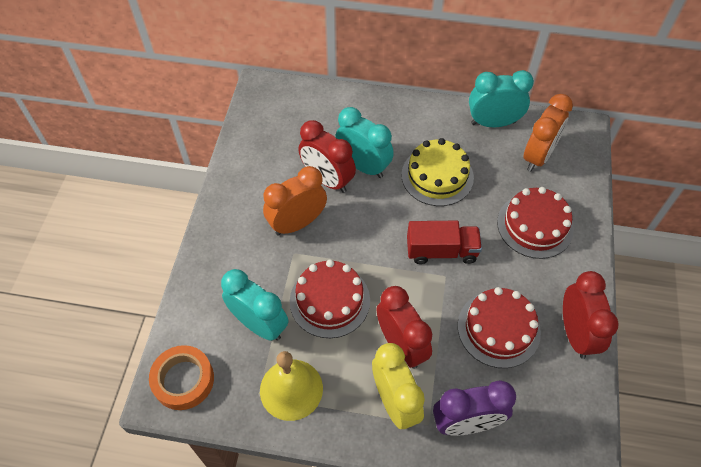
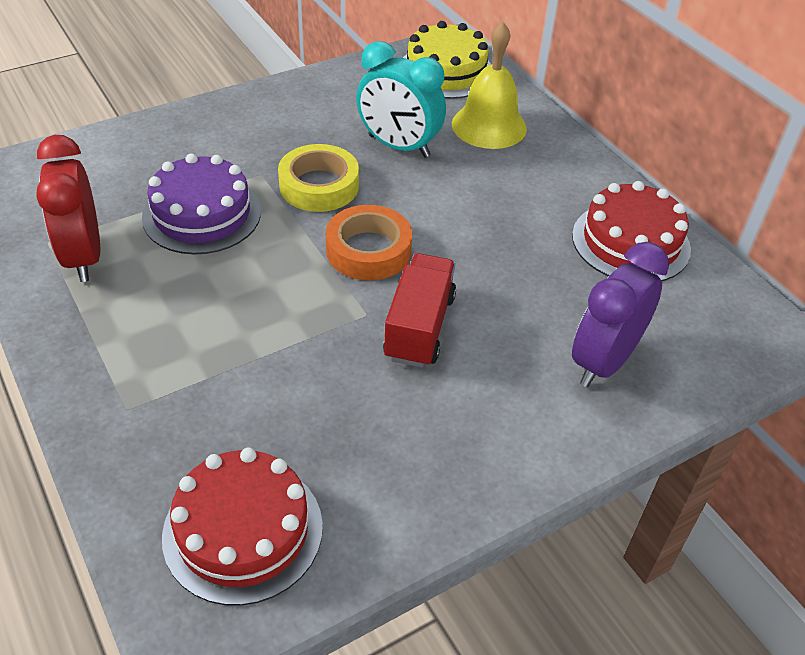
orange clock: [263,166,327,236] [523,94,573,172] = 2 -> none = 0
purple cake: none = 0 -> [142,153,261,254] = 1
red cake: [290,260,370,338] [458,287,541,368] [497,187,574,259] = 3 -> [162,448,323,606] [572,181,691,281] = 2
red clock: [298,120,356,193] [377,286,432,369] [563,271,619,359] = 3 -> [36,135,100,282] = 1
turquoise clock: [221,269,288,341] [335,107,394,178] [469,70,534,127] = 3 -> [356,41,446,158] = 1
yellow clock: [372,343,425,429] = 1 -> none = 0
yellow tape: none = 0 -> [278,144,359,212] = 1

